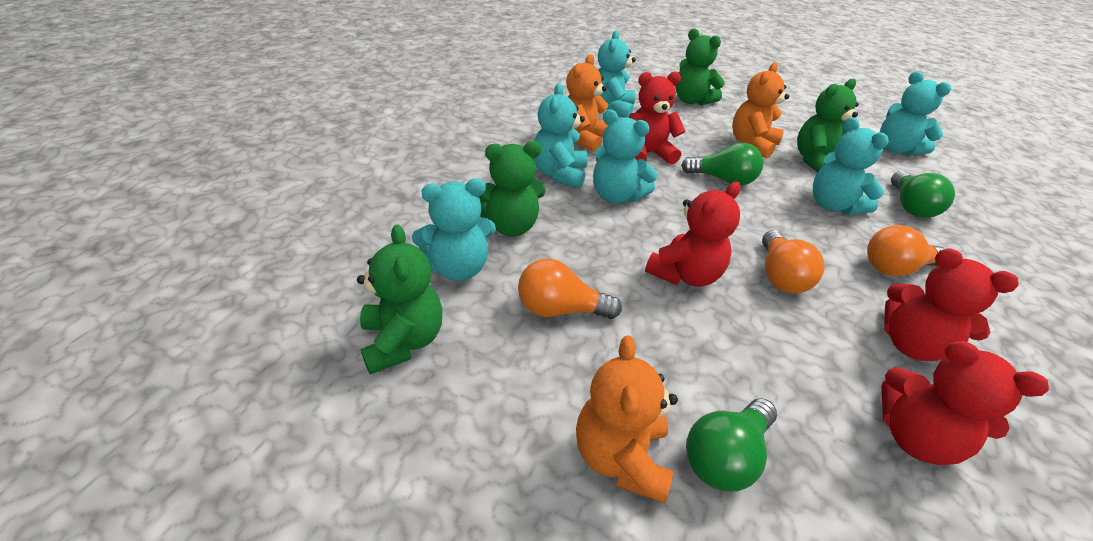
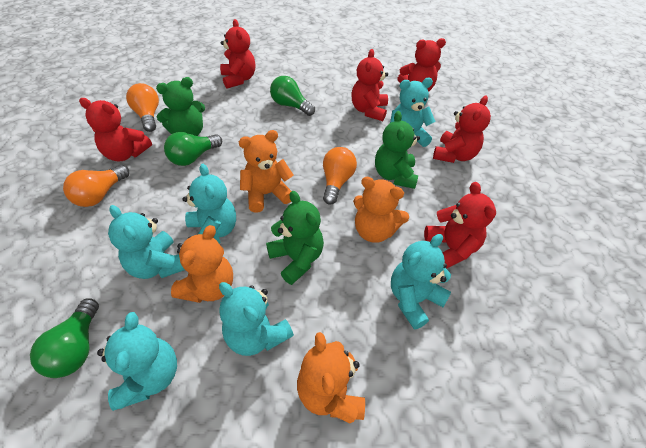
green teddy bear: [357,225,443,375] [479,141,546,236] [675,29,725,105] [797,79,859,172] = 4 -> [156,77,205,136] [266,191,324,285] [375,111,420,189] = 3
orange teddy bear: [566,54,608,152] [576,335,678,503] [732,63,789,158] = 3 -> [171,225,233,303] [239,130,293,213] [297,332,365,424] [353,177,409,243] = 4
red teddy bear: [629,71,686,164] [645,182,741,287] [881,341,1049,465] [884,248,1019,361] = 4 -> [79,98,152,162] [220,19,255,89] [352,49,388,121] [397,38,446,92] [424,182,496,269] [433,95,491,163] = 6

